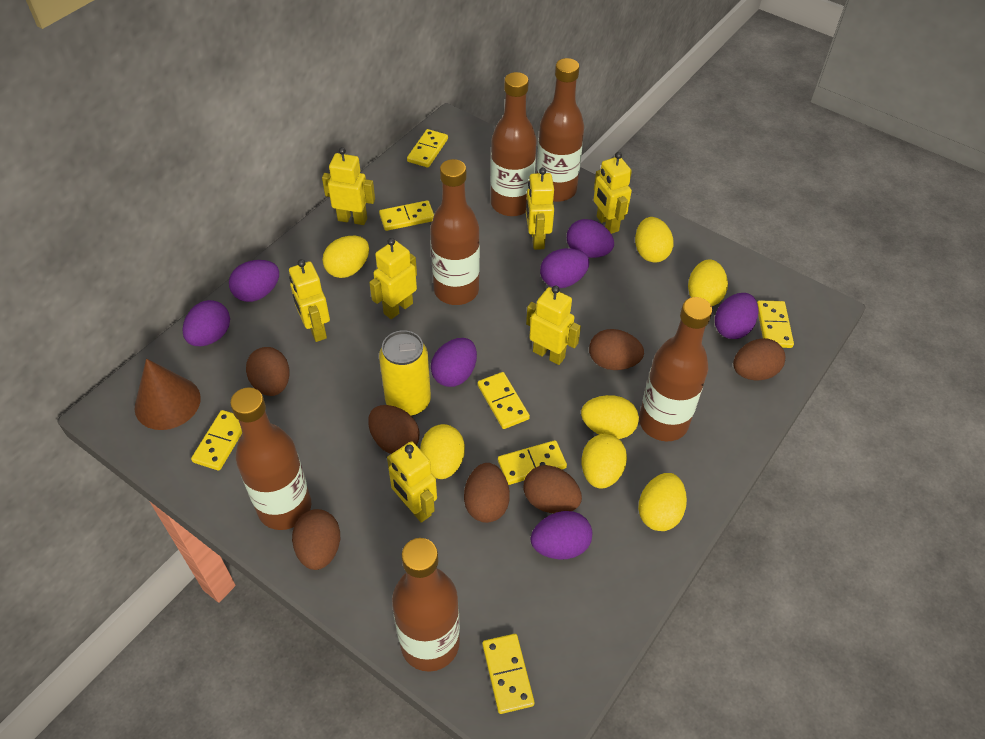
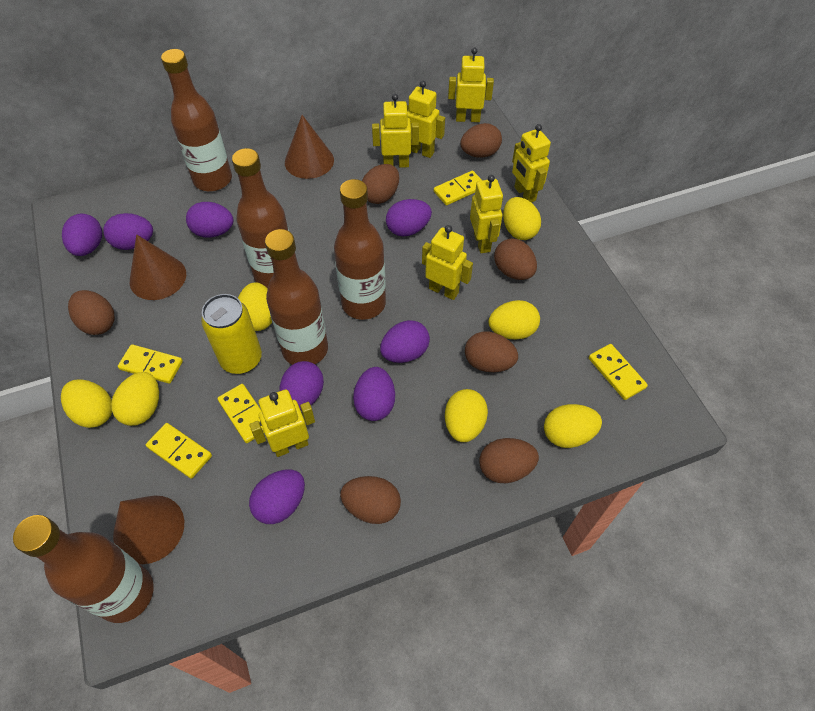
brown bottle: [230,387,311,530] [392,538,460,672] [430,159,480,305] [491,72,537,216] [537,58,584,202] [639,297,712,441] = 6 -> [13,515,154,623] [161,49,232,191] [232,148,289,289] [265,229,328,365] [334,179,386,320] = 5
brown cone: [134,358,201,430] = 1 -> [113,496,184,564] [130,234,186,300] [285,115,334,179] = 3
purple egg: [182,300,230,346] [229,260,279,302] [431,338,477,387] [531,511,592,559] [540,248,589,288] [567,219,614,258] [715,293,759,339] = 7 -> [62,213,102,256] [103,213,153,250] [186,202,234,238] [249,469,305,524] [279,361,324,411] [353,367,395,421] [380,320,430,363] [386,199,432,237] = 8
yellow domino: [191,410,242,471] [379,200,434,231] [407,129,448,168] [478,372,530,429] [482,634,535,714] [498,440,567,485] [757,300,794,348] = 7 -> [118,344,183,384] [146,423,212,479] [217,384,264,443] [434,171,482,205] [589,344,648,400] = 5

